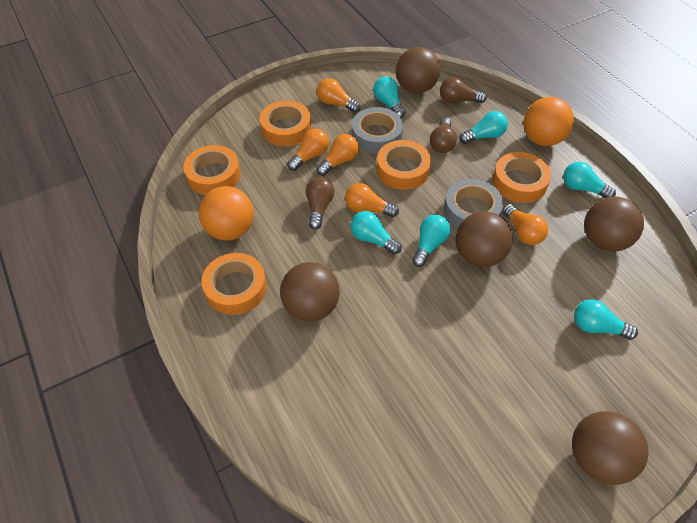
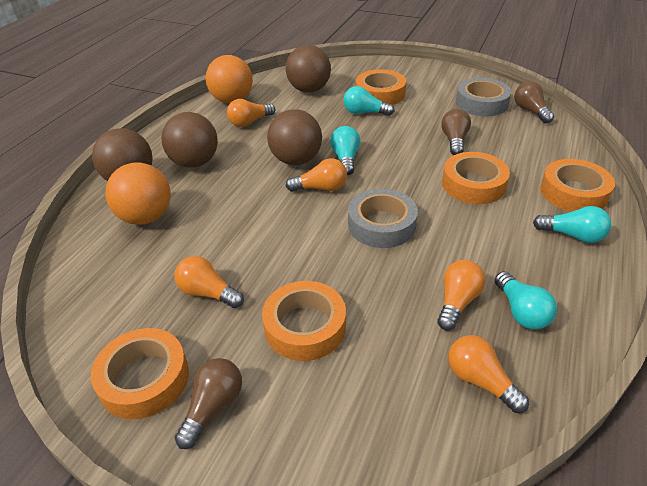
brown ball: [280,262,340,322] [396,47,440,94] [455,211,513,267] [572,411,649,485] [584,196,644,252] = 5 -> [92,128,153,181] [161,112,218,168] [267,109,322,165] [286,45,331,93] = 4
turquoise light bulb: [350,211,402,255] [373,76,405,118] [412,215,451,267] [460,111,508,144] [563,162,616,198] [574,299,638,340] = 6 -> [330,126,360,175] [343,86,394,116] [495,271,557,330] [533,206,611,243] = 4

